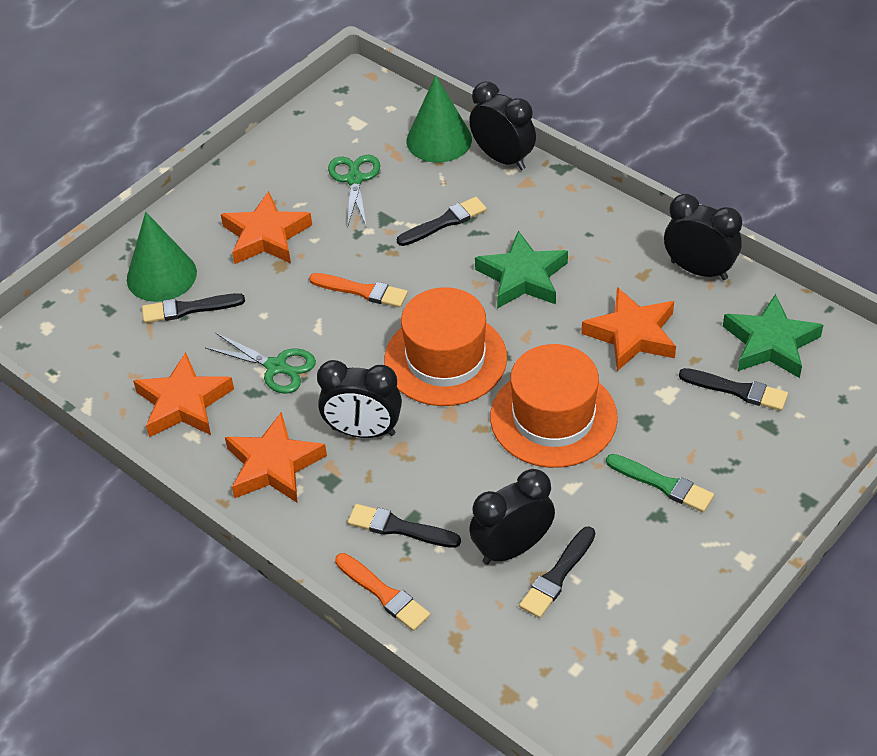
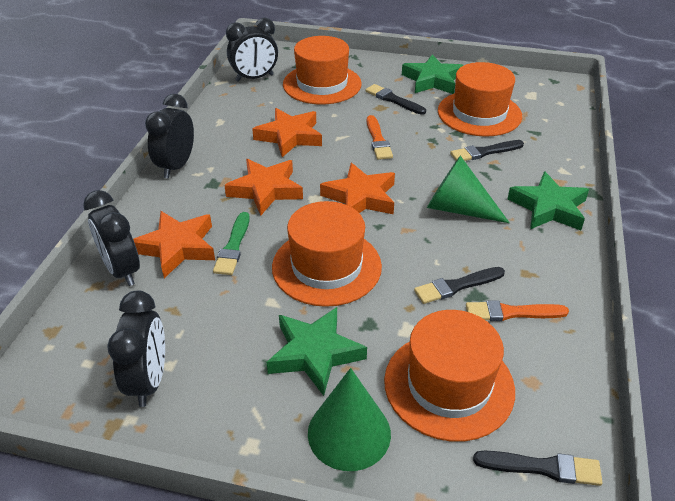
black brush: [142,293,245,323] [348,504,461,548] [397,197,487,246] [519,526,595,618] [679,368,788,411] = 5 -> [365,84,426,115] [414,267,505,304] [450,140,524,161] [473,451,602,486] = 4
green scissors: [205,333,316,394] [328,155,380,228] = 2 -> none = 0
green star: [475,230,568,309] [723,294,823,378] = 2 -> [267,307,367,396] [402,54,464,94] [508,171,589,230] = 3
orange hat: [385,287,507,406] [490,344,618,468] = 2 -> [272,201,382,307] [283,36,362,104] [384,310,515,442] [438,62,522,136] = 4

